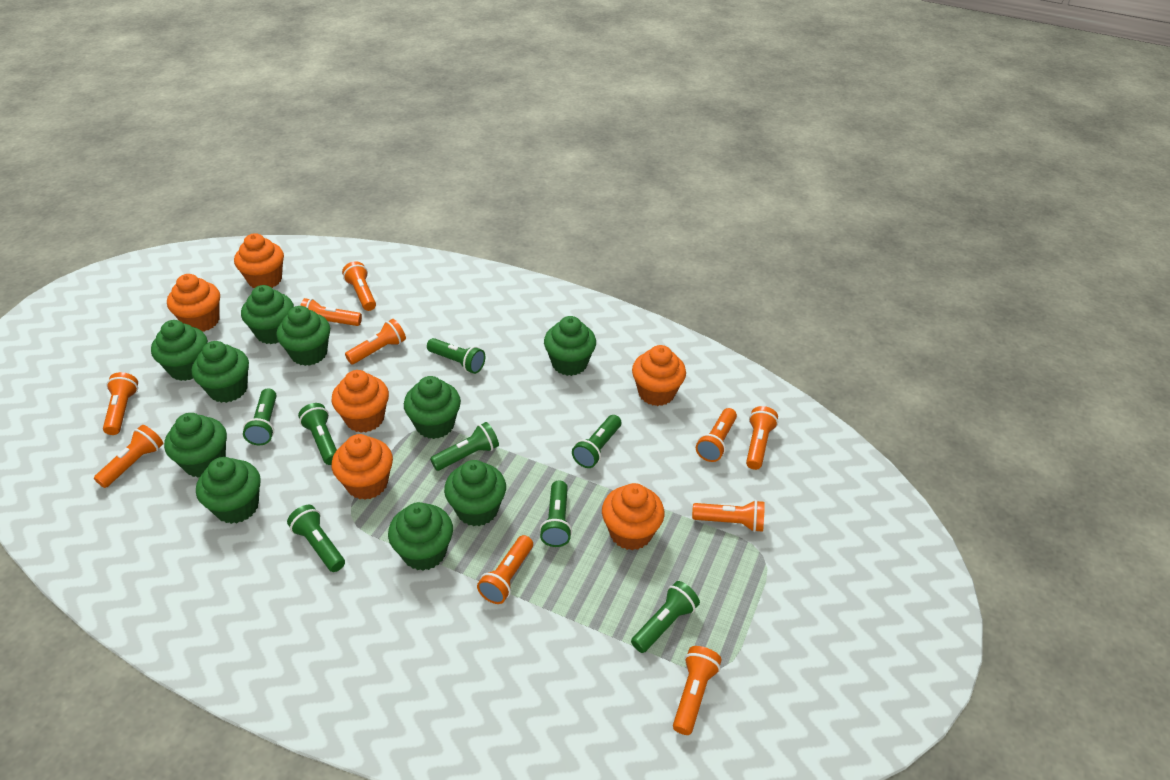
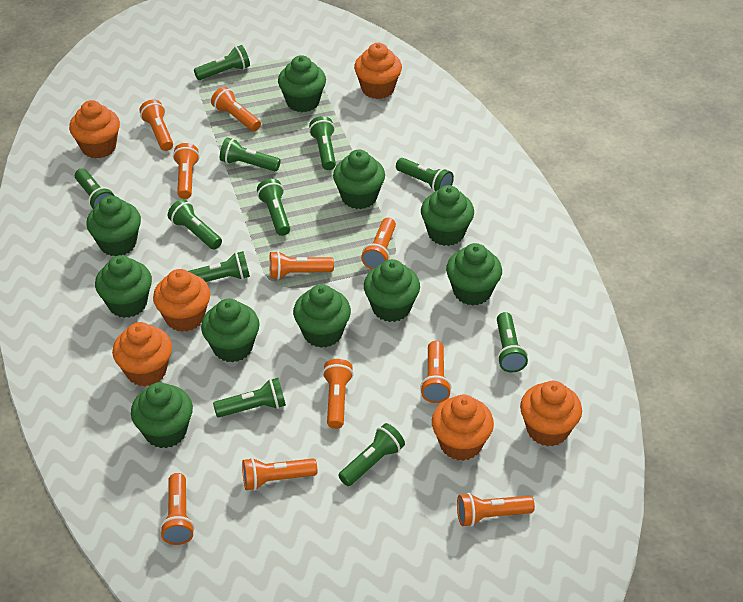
green flashlight: [243,388,277,445] [287,505,345,572] [298,403,337,465] [427,338,485,374] [430,422,499,471] [539,480,572,547] [572,415,621,468] [631,581,700,653] = 8 -> [75,169,115,209] [168,199,222,249] [188,251,250,282] [194,45,250,80] [213,378,286,417] [220,137,281,171] [257,179,290,236] [309,116,336,170] [338,423,405,486] [396,158,454,192] [497,312,528,373] = 11

